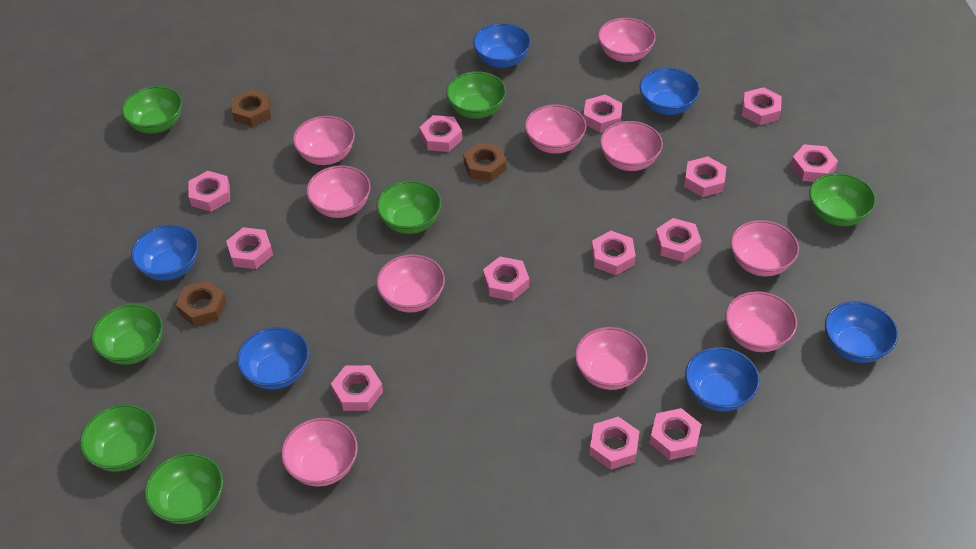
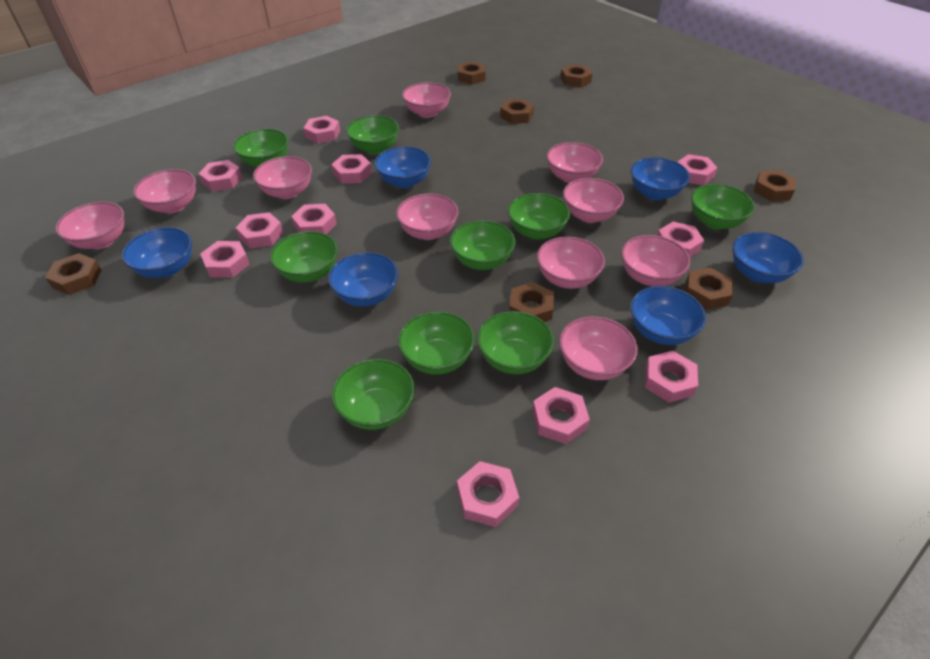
brown nut: [176,280,227,326] [232,89,271,127] [463,143,506,182] = 3 -> [45,253,102,295] [458,61,485,84] [500,99,534,124] [509,282,554,322] [560,64,593,87] [685,268,733,310] [754,170,796,202] = 7
green bowl: [80,404,156,471] [91,304,163,365] [121,86,182,134] [144,453,223,524] [377,180,442,234] [446,71,506,119] [809,173,876,226] = 7 -> [233,129,289,167] [270,231,338,283] [331,359,415,430] [346,115,399,154] [398,311,475,375] [450,220,516,270] [477,311,554,374] [508,193,570,240] [691,184,755,229] = 9
pink nut: [188,171,230,212] [226,227,273,269] [331,365,383,411] [419,115,462,152] [483,257,529,301] [583,95,622,133] [589,417,640,470] [591,231,636,275] [649,408,701,460] [655,218,702,262] [684,156,726,197] [742,87,782,125] [791,144,838,182] = 13 -> [198,160,242,192] [200,241,250,278] [236,212,283,249] [291,204,337,235] [304,116,340,143] [331,154,372,184] [457,461,519,527] [532,387,590,444] [645,351,698,403] [657,222,704,257] [678,154,718,185] = 11

